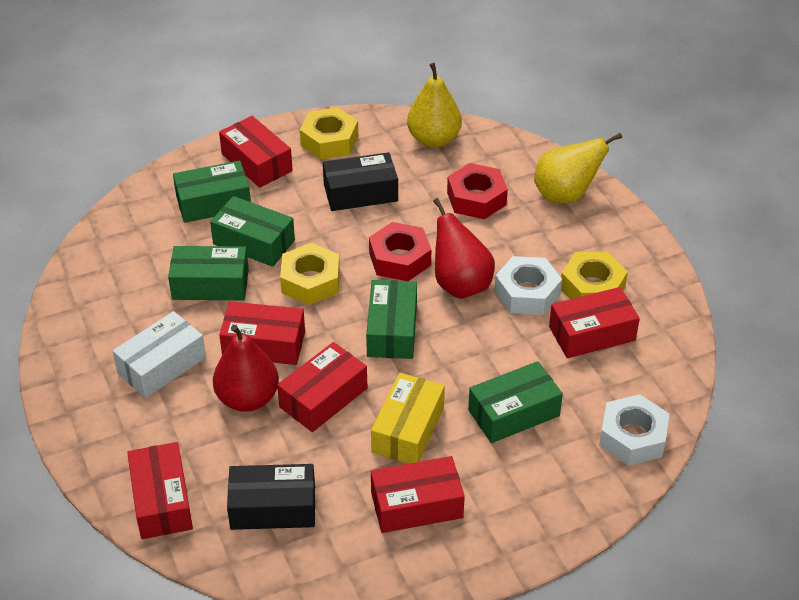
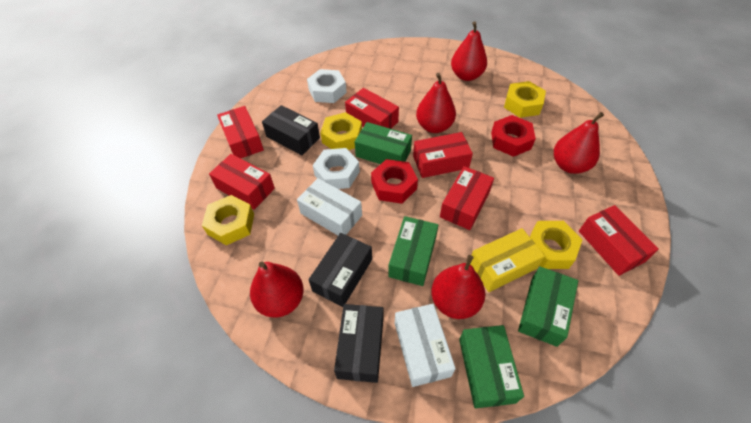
black box: [227,464,315,530] [323,152,398,211] = 2 -> [262,105,320,155] [309,233,372,307] [334,304,383,383] = 3
green box: [168,246,249,300] [173,161,251,223] [210,196,295,267] [366,280,417,359] [468,361,563,443] = 5 -> [355,122,412,164] [388,216,438,286] [459,325,524,408] [518,267,578,347] = 4
red pear: [213,325,279,412] [433,198,495,299] = 2 -> [250,262,304,318] [416,73,456,133] [431,255,485,319] [451,21,487,81] [554,112,604,174] = 5
white box: [113,311,206,398] = 1 -> [297,178,362,235] [395,304,456,387] = 2
yellow nut: [280,243,340,305] [300,107,358,159] [561,252,628,299] = 3 -> [202,195,254,245] [320,112,362,150] [504,81,546,118] [530,221,583,269] = 4
yellow pear: [407,63,462,148] [534,133,622,203] = 2 -> none = 0

